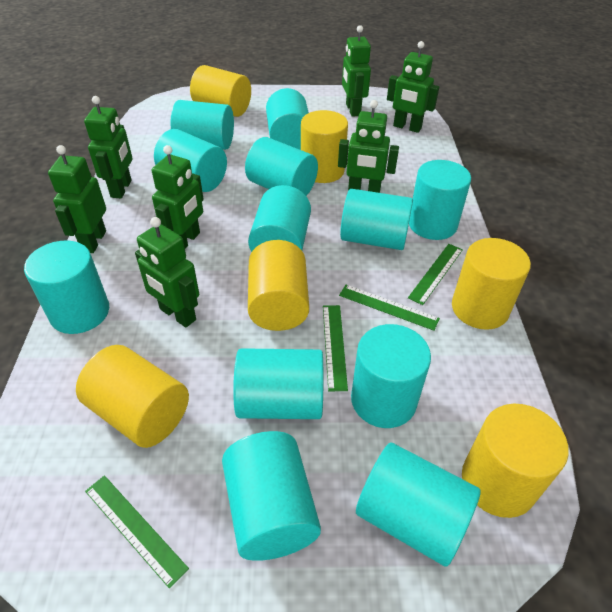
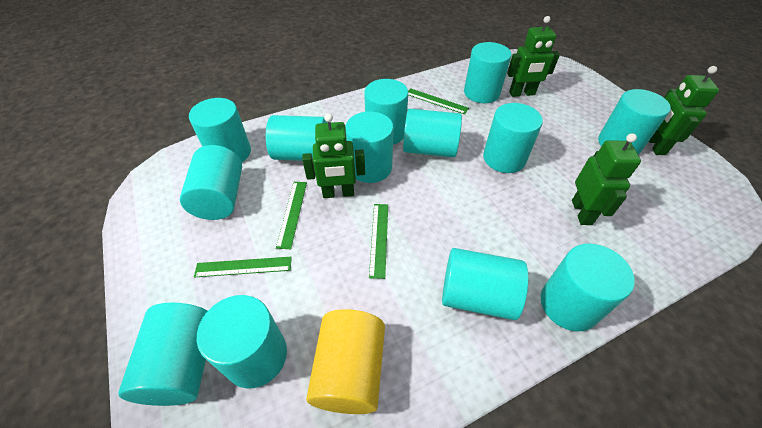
green robot: [48,145,106,253] [84,96,132,198] [135,217,199,327] [152,145,204,249] [338,100,399,193] [342,25,371,117] [387,41,439,133] = 7 -> [302,113,365,198] [507,16,560,97] [572,133,641,225] [649,66,719,155] = 4
turquoise cylinder: [24,241,109,334] [154,129,227,192] [171,100,234,150] [222,431,321,561] [233,348,323,419] [245,137,318,196] [248,185,311,252] [266,88,309,150] [340,189,413,250] [351,324,431,428] [356,443,481,567] [409,160,471,240] = 12 -> [118,303,208,406] [180,145,242,220] [189,98,251,162] [197,295,287,389] [266,115,327,161] [345,111,394,183] [364,79,408,145] [403,109,462,158] [442,248,528,320] [464,42,511,103] [483,103,543,173] [541,244,635,331] [598,89,671,154] = 13
yellow cylinder: [76,345,189,448] [190,65,251,117] [248,240,309,331] [301,110,348,183] [452,238,531,330] [462,404,569,518] = 6 -> [306,309,385,414] = 1

